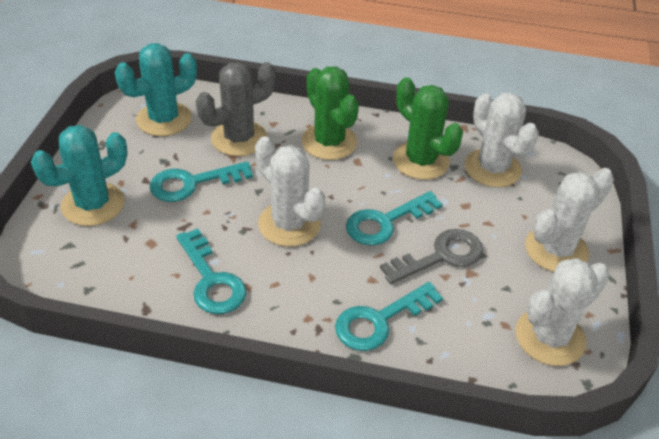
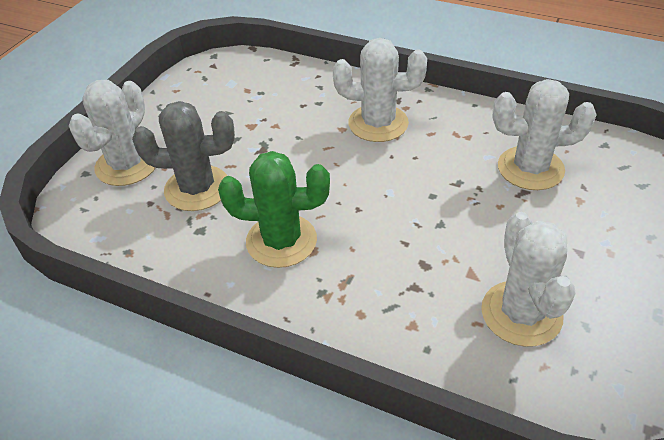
green cactus: [301,67,359,160] [393,77,463,180] = 2 -> [218,151,330,268] = 1
grey key: [380,229,483,284] = 1 -> none = 0
turquoise cactus: [31,125,128,226] [115,43,197,136] = 2 -> none = 0
turquoise key: [150,161,253,202] [176,229,247,314] [335,282,443,351] [346,191,443,246] = 4 -> none = 0

